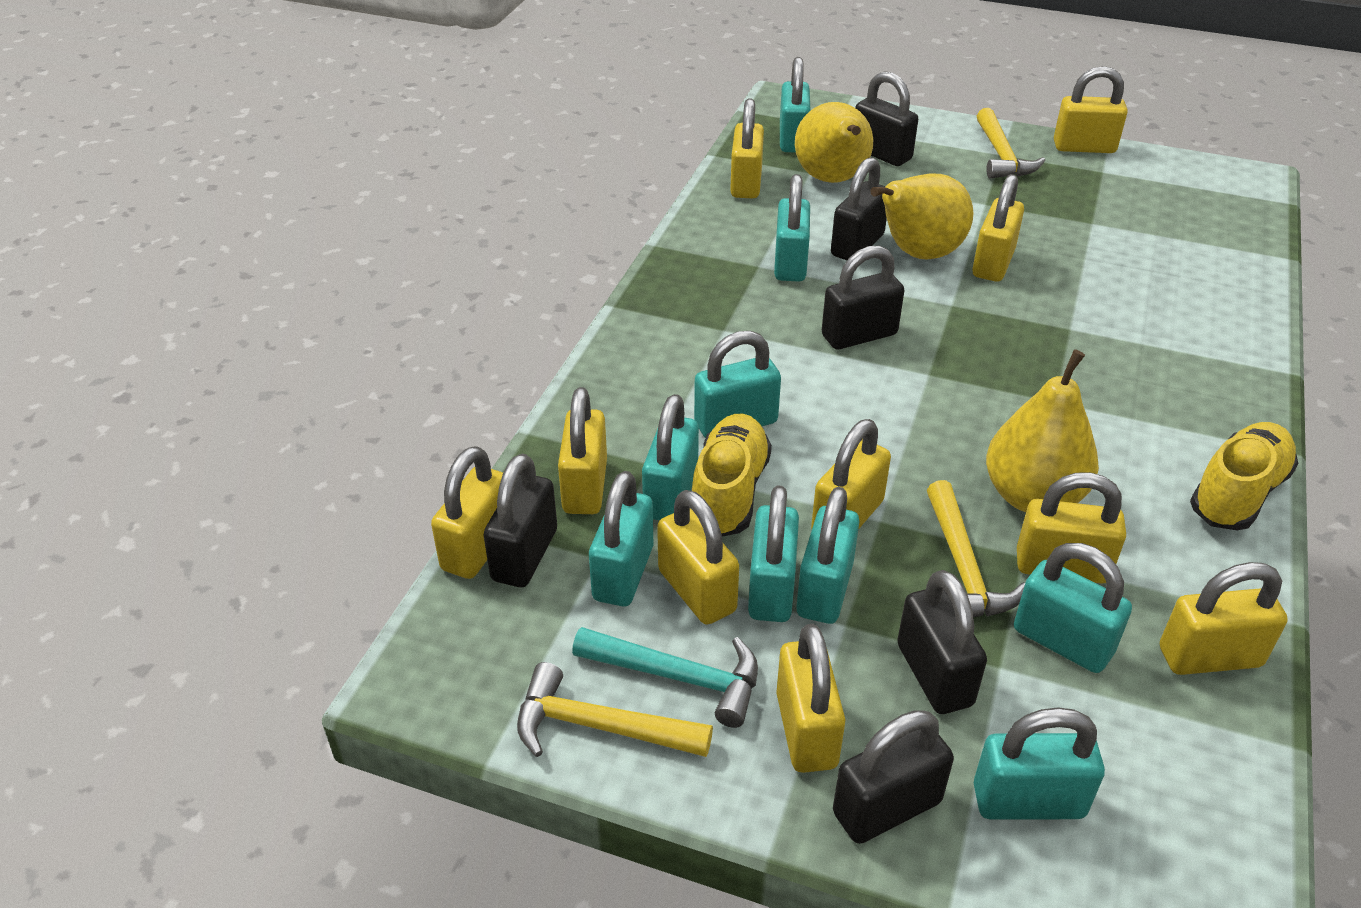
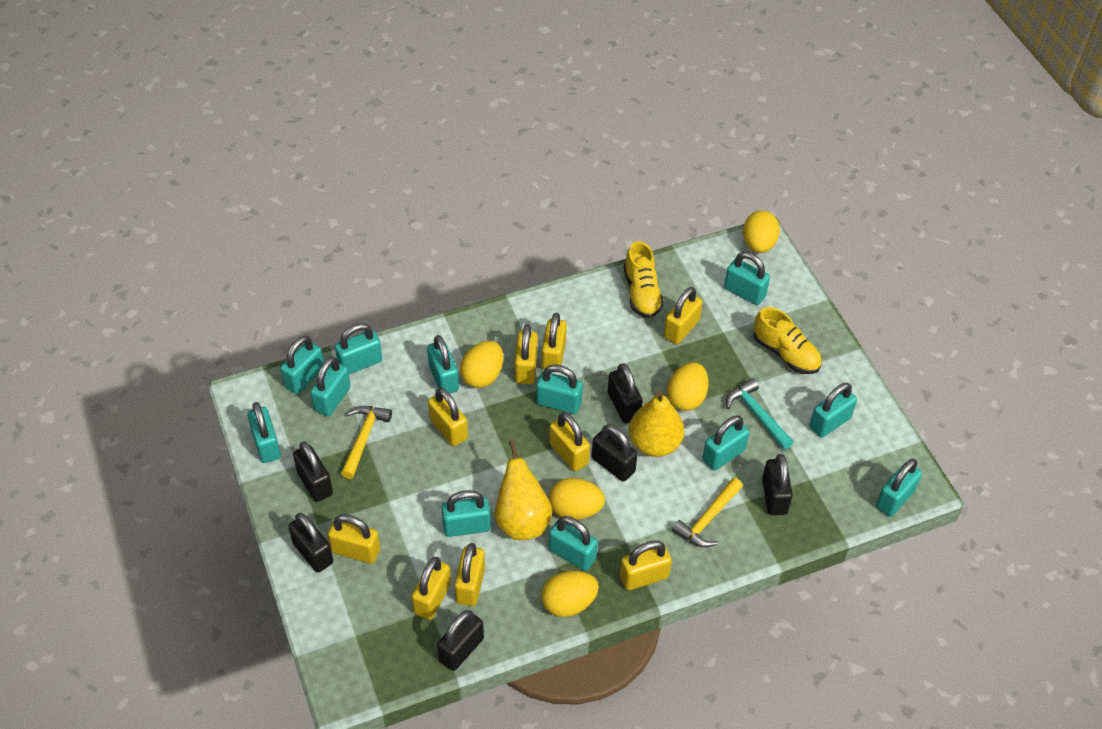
turquoise padlock: [589,471,654,606] [642,394,699,520] [694,331,781,438] [748,485,799,622] [774,174,810,282] [780,57,811,152] [796,487,859,624] [974,707,1105,820] [1014,543,1132,673] = 9 -> [247,402,281,463] [280,336,324,394] [310,356,351,416] [335,323,382,374] [427,335,459,393] [441,490,491,537] [536,364,583,414] [549,516,598,571] [702,415,750,471] [724,252,770,305] [810,383,857,437] [876,459,922,517] = 12
yellow egg: none = 0 -> [460,341,503,388] [542,571,599,617] [549,478,605,520] [667,362,709,411] [743,211,780,253] = 5
yellow hammer: [517,662,713,757] [927,480,1025,617] [977,108,1045,179] = 3 -> [341,406,392,479] [672,478,743,547] = 2
yellow padlock: [431,446,503,579] [558,387,607,514] [657,490,739,624] [730,98,764,198] [776,624,845,773] [811,419,891,530] [972,174,1024,282] [1017,472,1126,583] [1054,66,1128,153] [1160,562,1288,675] = 10 -> [328,514,380,564] [412,557,451,620] [428,387,468,446] [454,543,485,606] [515,324,538,384] [542,313,567,370] [549,412,590,471] [620,541,672,590] [664,287,702,344] = 9
yellow pear: [795,102,873,183] [870,174,974,259] [986,349,1099,512] = 3 -> [495,440,552,540] [629,390,684,457] = 2

